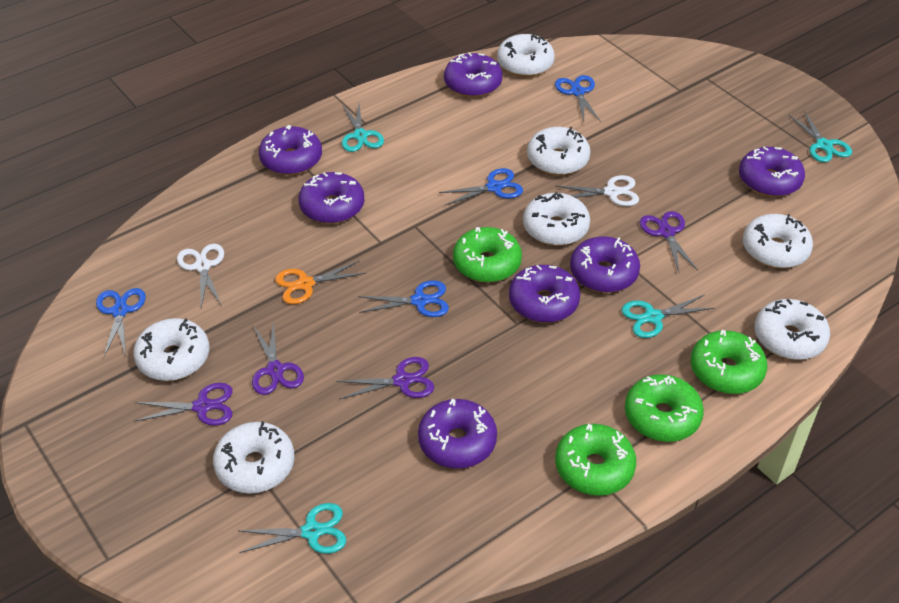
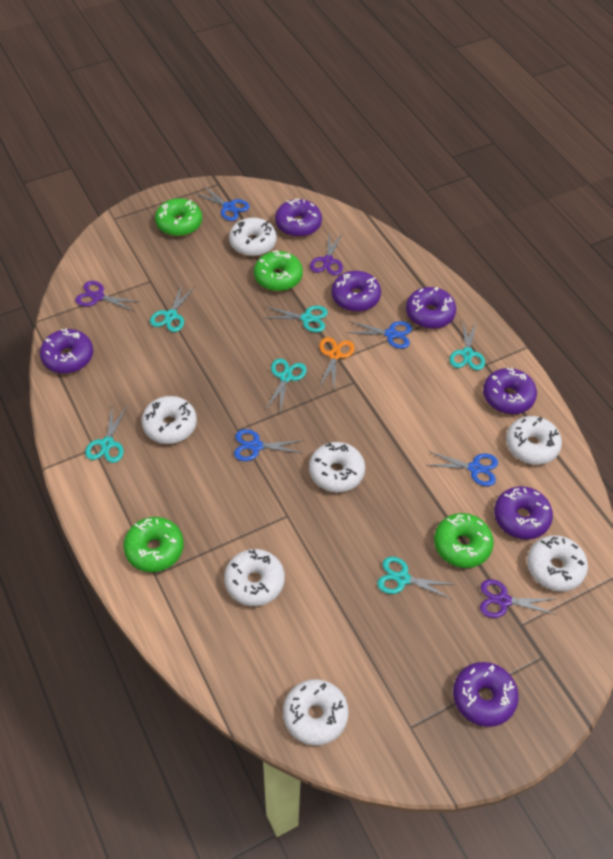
purple scissors: [134,383,233,426] [252,321,304,395] [336,357,434,400] [640,211,698,271] = 4 -> [75,281,141,312] [310,232,343,276] [480,579,557,618] = 3
turquoise scissors: [238,503,346,554] [342,104,384,152] [622,295,714,338] [789,110,852,162] = 4 -> [85,407,127,463] [150,284,194,332] [265,306,328,333] [266,358,307,414] [377,557,453,599] [450,320,485,370] = 6
white scissors: [177,244,224,307] [556,175,639,206] = 2 -> none = 0

